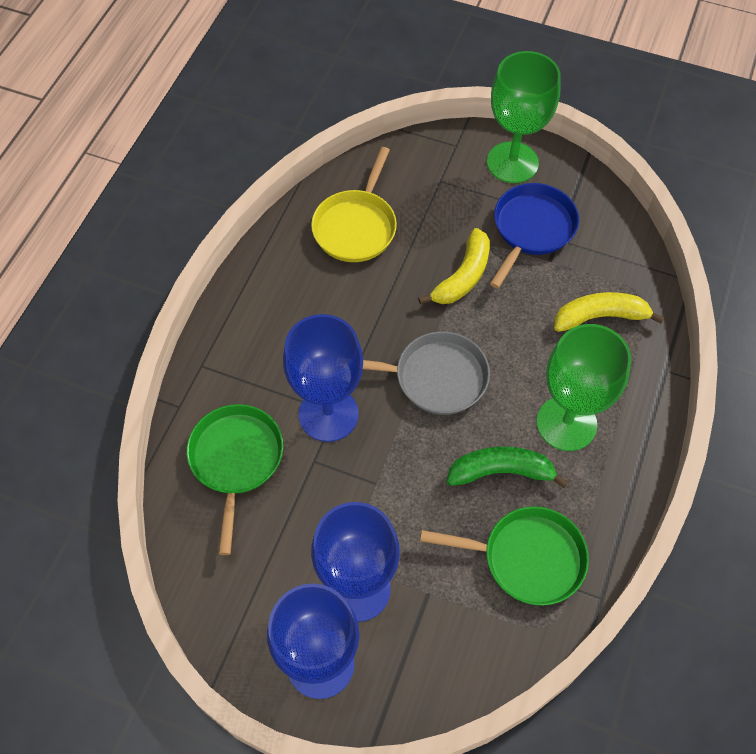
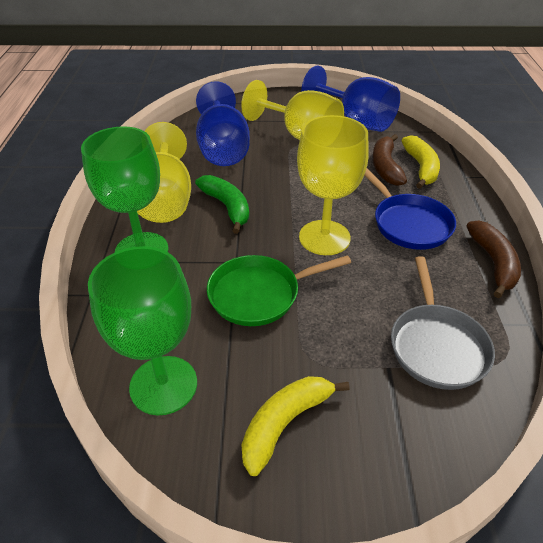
blue goblet: [267,584,359,699] [283,314,363,442] [311,502,400,622] = 3 -> [196,81,250,166] [301,66,400,132] = 2
brown banana: none = 0 -> [372,134,407,186] [466,220,521,298] = 2
green pan: [187,404,283,555] [420,506,589,606] = 2 -> [207,255,351,326] = 1
yellow goblet: none = 0 -> [137,122,191,223] [241,80,344,140] [297,115,369,255] = 3
yellow pan: [311,147,397,262] = 1 -> none = 0

